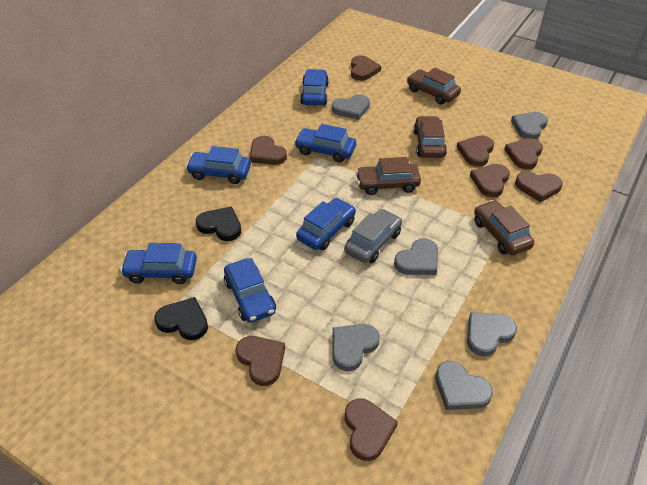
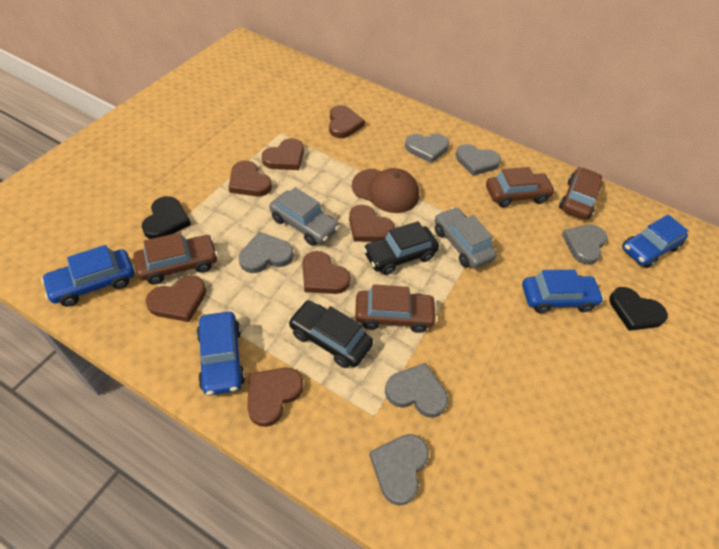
black car: none = 0 -> [288,301,373,368] [363,221,439,275] = 2
blue car: [120,243,197,284] [186,146,251,184] [224,258,276,323] [294,124,356,162] [296,198,356,250] [300,69,329,105] = 6 -> [41,245,134,306] [197,312,245,396] [522,270,604,313] [622,215,688,268] = 4
brown cap: none = 0 -> [352,168,419,213] = 1
brown heart: [236,336,285,386] [250,136,287,165] [345,398,398,461] [351,55,381,81] [457,135,494,167] [470,164,510,197] [504,138,543,170] [515,172,563,202] = 8 -> [145,275,206,322] [229,160,272,197] [247,368,303,427] [262,138,304,170] [303,251,351,294] [329,105,365,138] [349,205,395,242] = 7
grey car: [344,209,402,263] = 1 -> [269,187,340,246] [435,207,497,269] = 2

